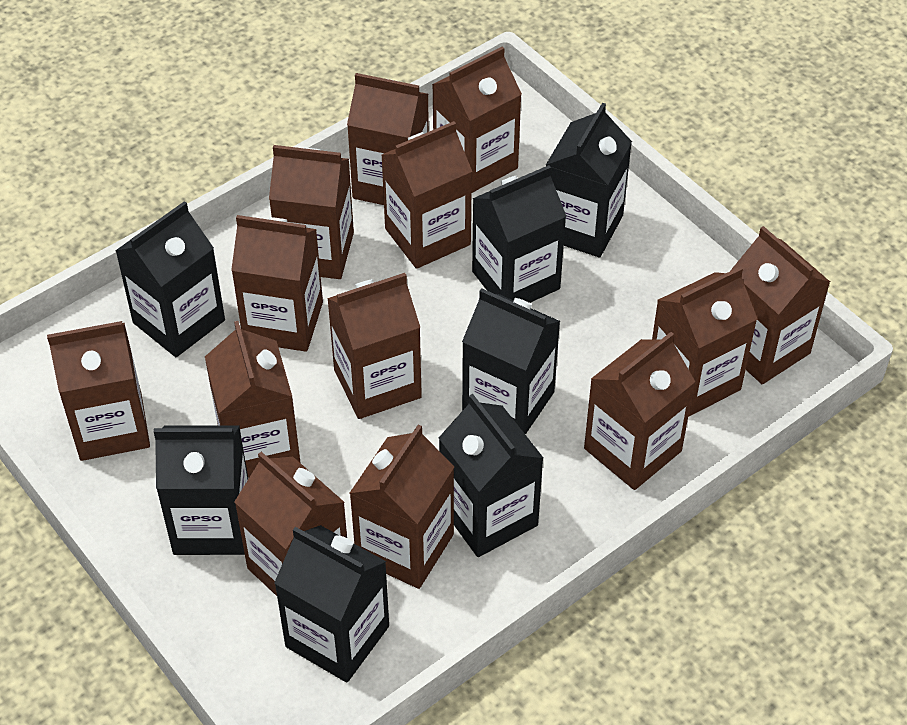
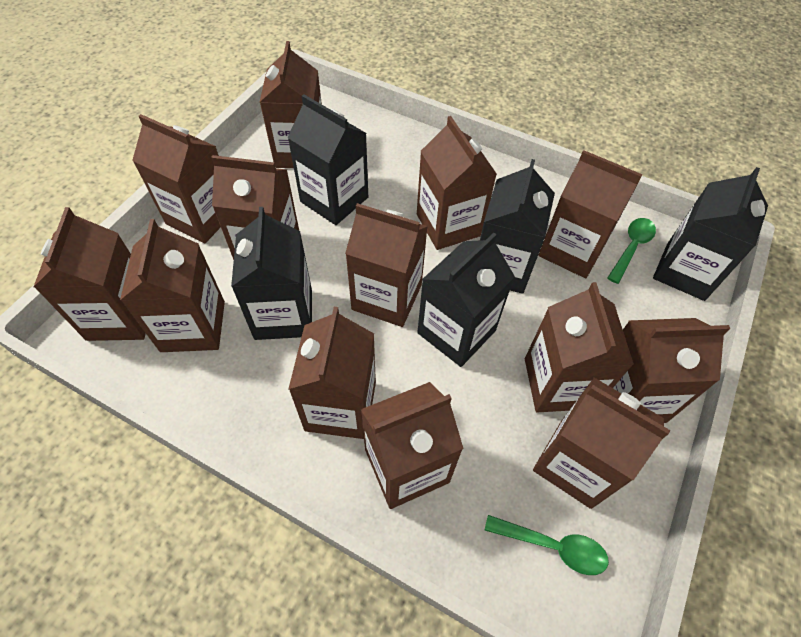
black carton: [115,201,225,357] [154,425,248,555] [274,525,389,683] [439,394,543,557] [462,288,560,435] [472,165,566,303] [546,103,632,258] = 7 -> [231,207,312,340] [287,94,368,225] [417,233,515,367] [480,159,555,294] [653,167,768,301] = 5
green spoon: none = 0 -> [484,515,609,575] [608,218,656,284] = 2

